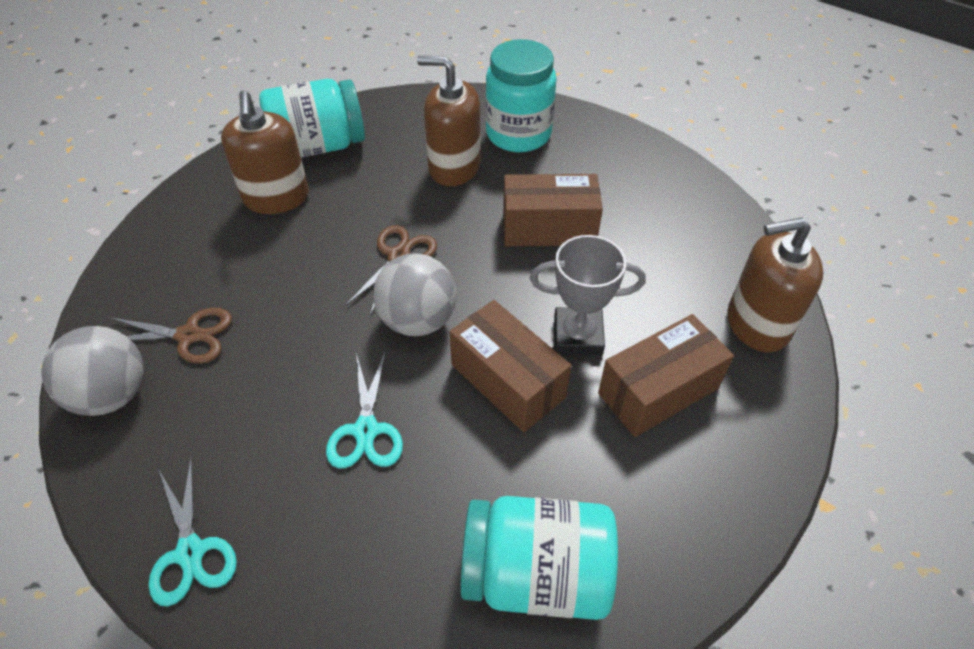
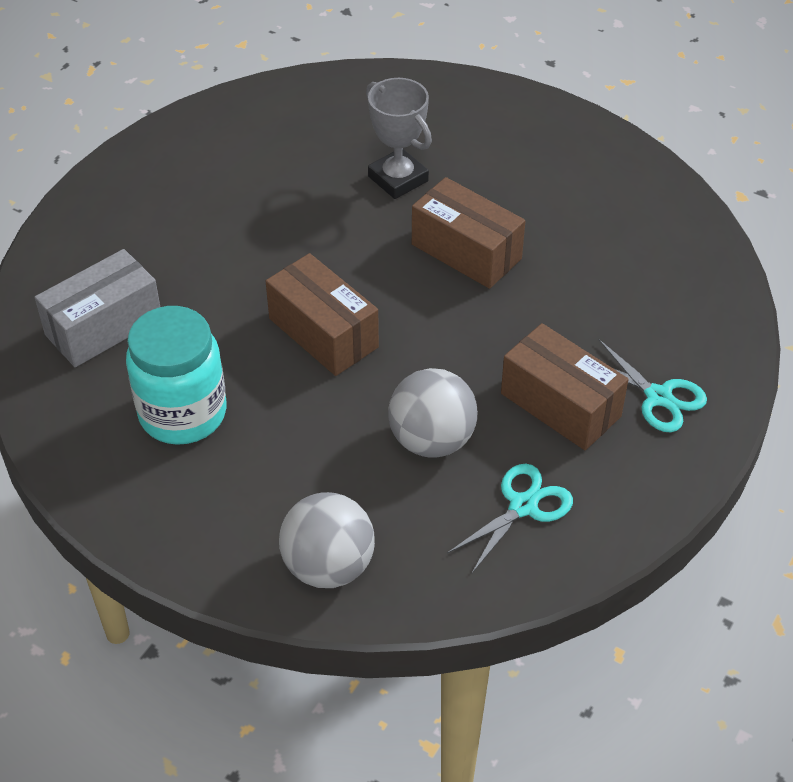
brown scissors: [109,308,232,364] [346,225,437,315] = 2 -> none = 0
brown soap dispenser: [221,90,309,214] [417,56,481,186] [728,217,823,352] = 3 -> none = 0
grey box: none = 0 -> [34,249,160,367] = 1
turquoise jar: [259,79,365,158] [460,496,618,620] [485,39,557,152] = 3 -> [126,306,227,445] = 1

